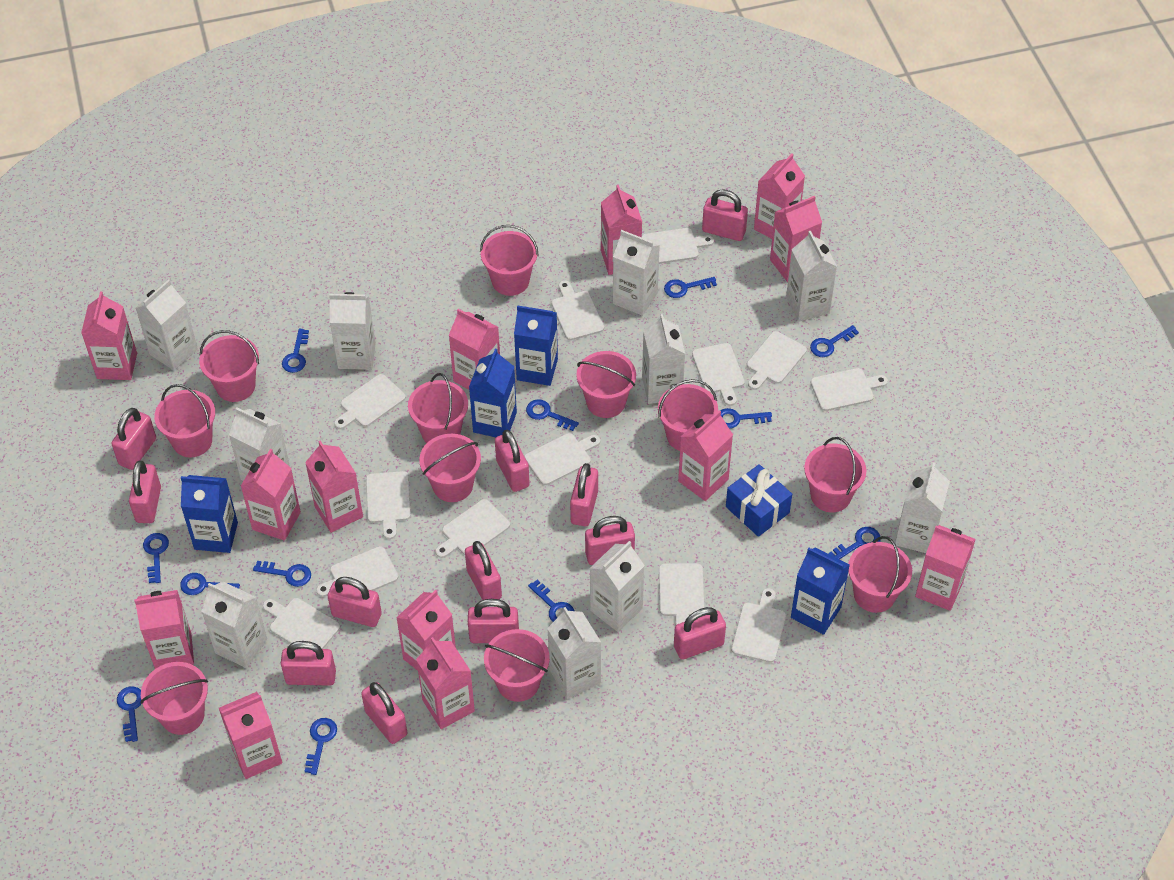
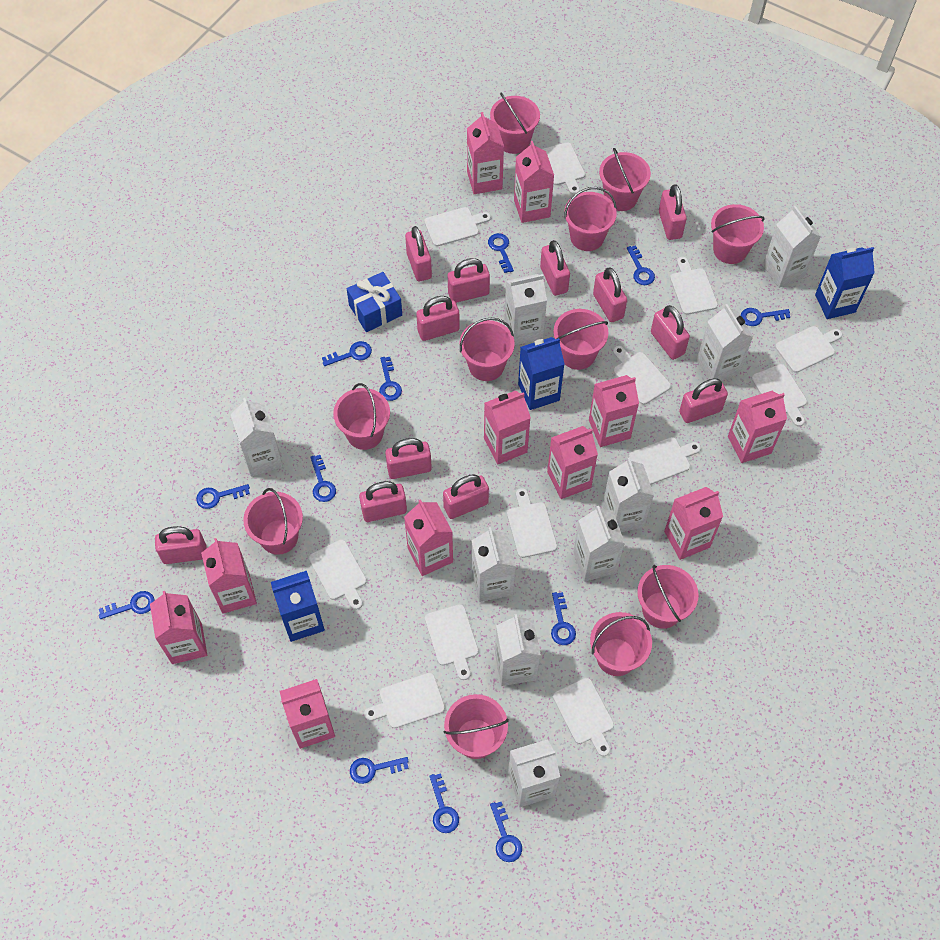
blue carton: [181,475,238,553] [469,349,517,437] [514,305,558,386] [791,547,850,635] = 4 -> [271,571,325,642] [518,337,565,410] [815,247,875,319] = 3
pink carton: [81,291,137,380] [134,590,194,669] [219,692,282,779] [241,449,301,541] [305,441,363,533] [396,590,456,671] [416,637,475,729] [449,309,500,390] [601,185,642,275] [678,410,733,501] [754,154,805,239] [770,196,822,282] [915,525,976,611] = 13 -> [150,591,207,664] [201,538,257,613] [280,679,335,749] [404,499,453,576] [467,112,504,194] [484,391,531,464] [514,141,554,223] [547,426,598,499] [589,375,639,447] [664,487,723,560] [728,391,787,463] = 11
white carton: [136,280,198,370] [201,582,267,668] [229,408,290,481] [329,292,376,370] [547,607,601,699] [590,541,645,632] [613,230,660,316] [642,314,685,404] [786,231,837,322] [895,463,950,553] = 10 -> [231,398,283,477] [472,527,516,602] [495,614,541,686] [504,274,547,345] [508,739,560,807] [573,506,625,582] [602,457,654,532] [697,304,753,381] [763,206,821,288] = 9
white cutting board: [263,598,340,649] [316,546,398,597] [334,374,406,429] [366,471,411,539] [435,499,510,558] [524,433,600,485] [551,280,604,340] [642,228,714,264] [659,563,704,625] [692,343,745,406] [731,588,786,663] [747,331,807,390] [810,368,888,411] = 13 -> [309,539,367,610] [364,673,445,728] [424,207,491,246] [425,604,479,680] [507,488,557,558] [542,142,585,195] [553,678,614,756] [613,346,671,405] [629,437,701,485] [670,257,718,315] [751,364,807,427] [775,326,842,373] = 12

